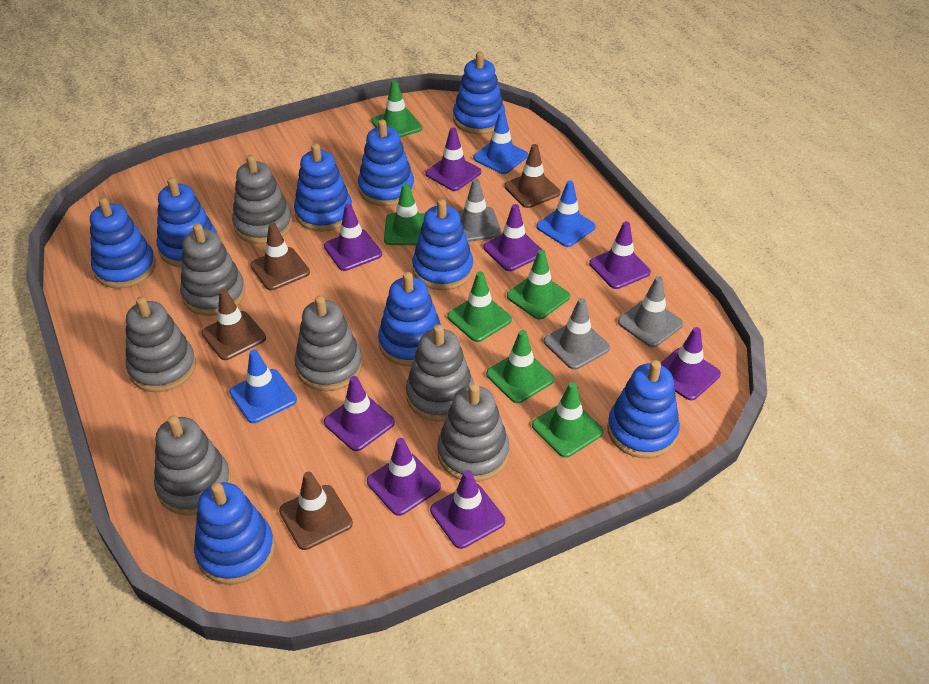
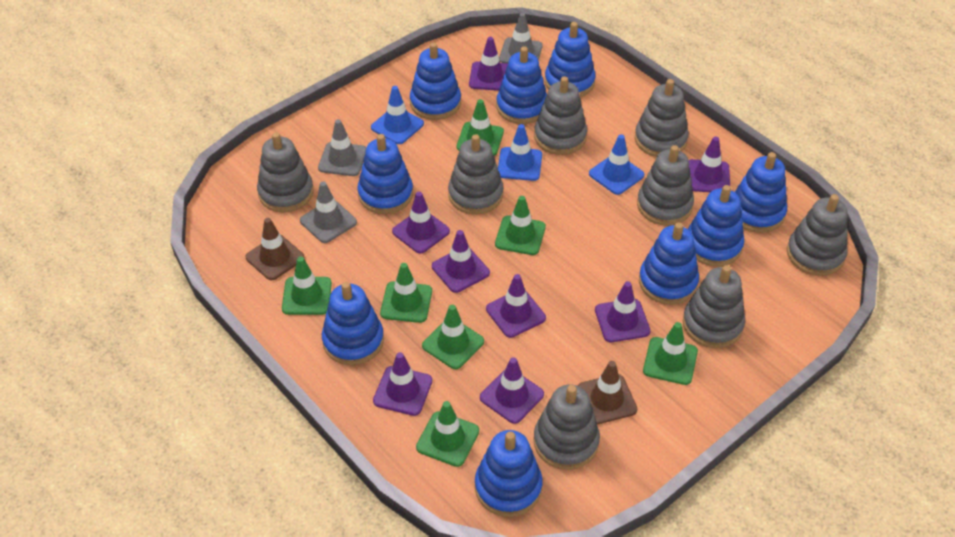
brown traffic cone: [201,289,266,360] [250,222,310,290] [279,471,353,550] [504,144,560,208] = 4 -> [246,218,304,280] [578,361,637,424] = 2
green traffic cone: [371,80,422,138] [384,183,425,245] [447,271,512,342] [486,330,554,403] [507,250,570,320] [532,382,603,458] = 6 -> [282,256,332,315] [380,263,432,323] [416,401,479,467] [422,305,484,369] [457,99,504,156] [495,196,546,255] [643,322,698,385] = 7
grey stacking toy: [126,296,196,392] [154,415,231,515] [180,223,245,316] [232,155,292,244] [294,296,362,391] [406,325,474,422] [437,383,509,482] = 7 -> [257,132,313,213] [448,134,503,214] [533,384,600,470] [534,76,587,155] [635,79,689,157] [637,145,694,226] [683,265,745,348] [787,194,848,276] = 8

